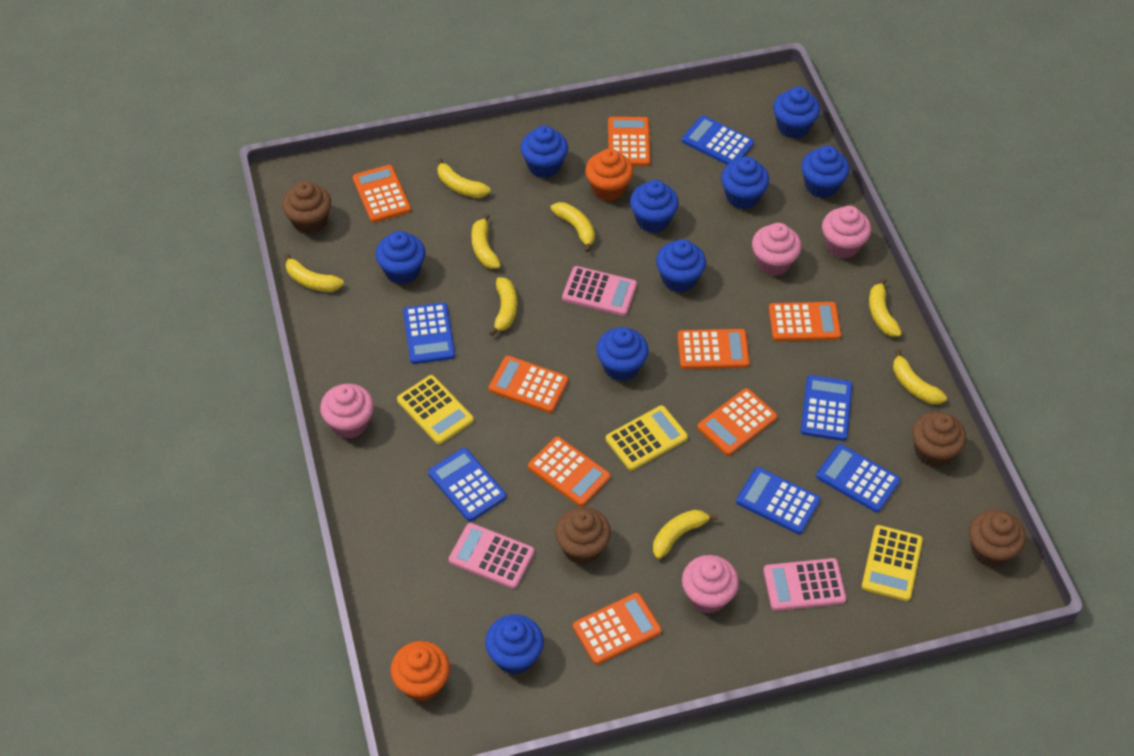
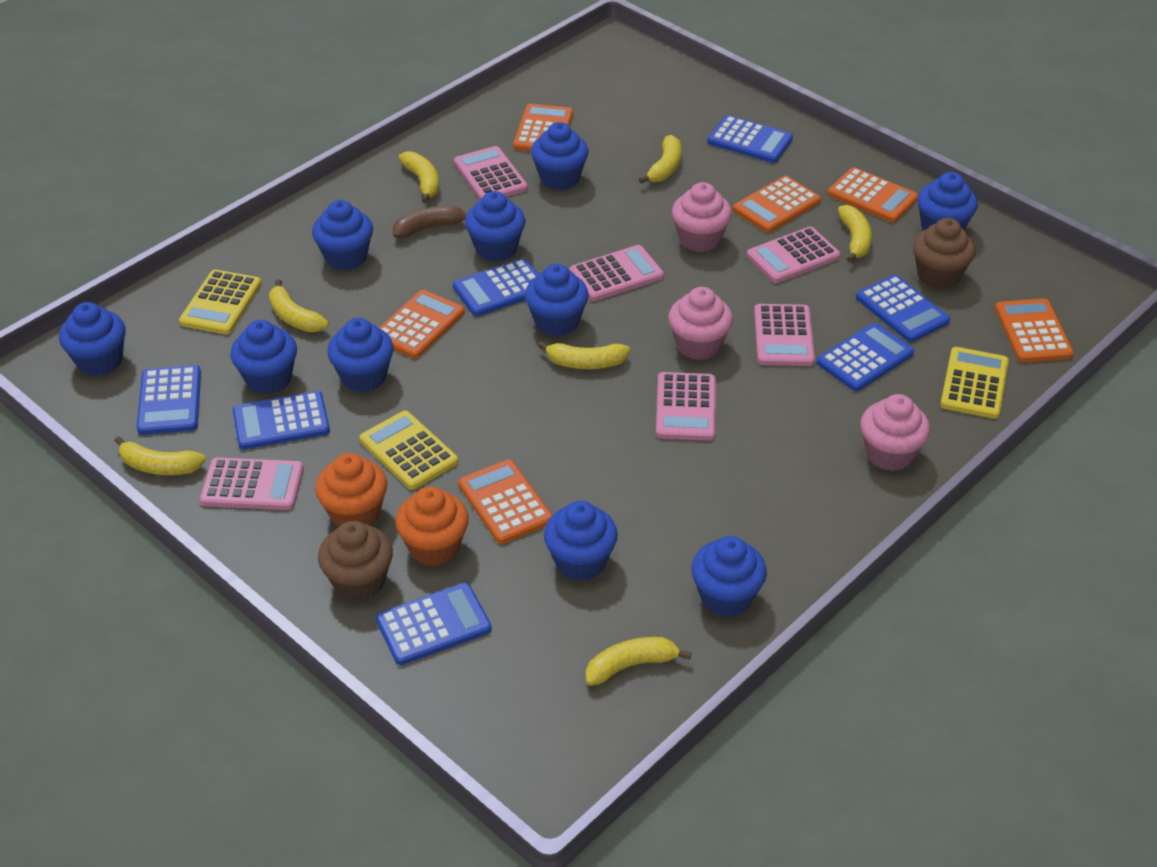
blue calculator: [403,302,455,364] [428,448,506,521] [682,116,754,165] [736,467,821,534] [801,375,853,441] [816,444,901,512] = 6 -> [137,365,201,435] [233,391,330,450] [376,583,492,665] [453,258,538,317] [707,115,793,163] [816,323,914,391] [856,275,950,342] = 7
blue cupcake: [375,231,425,284] [485,614,544,674] [520,125,568,178] [596,327,648,381] [630,180,679,233] [656,239,706,293] [721,157,769,209] [773,87,820,138] [801,146,849,198] = 9 -> [59,302,126,376] [231,320,297,394] [312,200,373,270] [327,318,394,392] [465,191,525,261] [525,264,589,337] [531,122,588,190] [544,501,618,581] [691,536,767,617] [917,172,978,231] = 10
brown banana: none = 0 -> [393,206,467,238] = 1
brown cupcake: [282,181,331,234] [555,507,611,564] [912,412,966,467] [969,510,1026,567] = 4 -> [318,521,393,601] [913,218,975,289] = 2
orange calculator: [353,165,411,223] [489,356,569,413] [528,437,611,507] [573,593,662,665] [608,117,650,166] [678,329,750,369] [697,388,778,456] [769,302,841,341] = 8 -> [379,290,465,359] [458,460,552,544] [513,104,573,152] [733,176,821,233] [828,167,918,223] [995,298,1074,363] = 6
pink calculator: [449,523,535,589] [562,266,637,316] [763,558,846,611] = 3 -> [200,457,304,510] [454,146,528,200] [569,245,664,301] [656,372,716,441] [747,227,840,283] [754,304,815,366] = 6
pink cupcake: [320,384,374,439] [682,555,739,614] [752,223,802,276] [822,206,871,259] = 4 -> [668,287,733,360] [672,182,732,252] [860,394,930,471] = 3
yellow banana: [284,253,344,292] [437,158,491,198] [471,213,501,269] [489,277,517,336] [550,202,595,252] [653,510,718,559] [869,278,902,337] [893,349,947,404] = 8 -> [115,436,206,475] [269,279,329,332] [399,151,439,203] [538,341,630,369] [586,637,692,686] [639,135,681,184] [838,205,872,263] = 7

